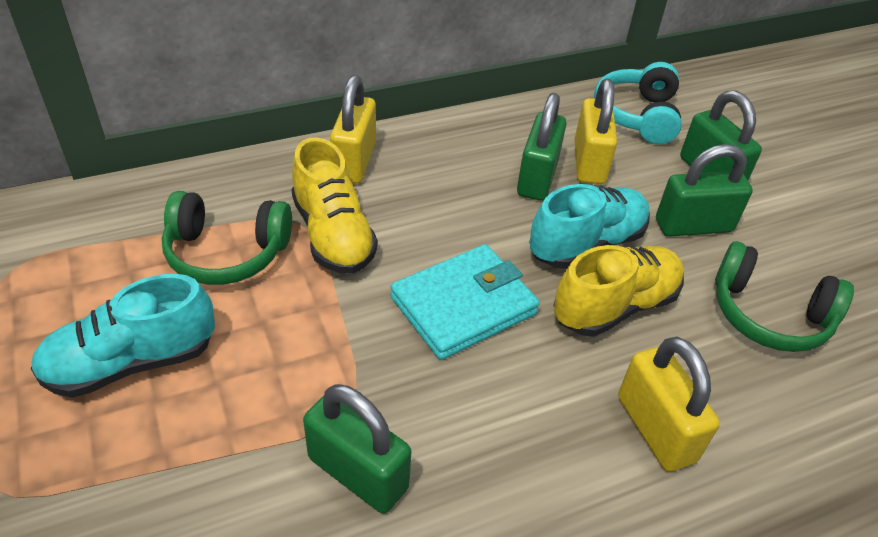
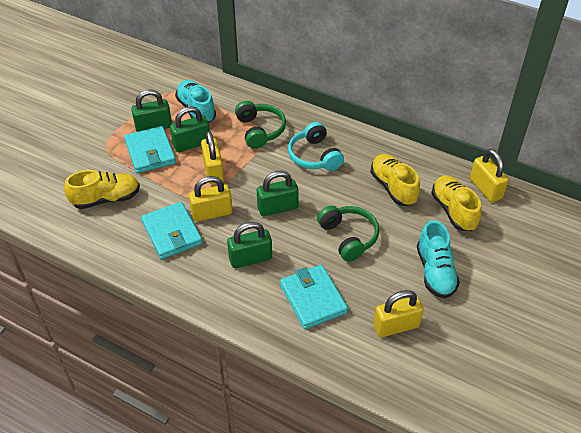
turquoise wallet: [390,244,540,360] = 1 -> [124,126,176,173] [141,202,202,259] [280,265,348,329] = 3
yellow padlock: [330,75,376,184] [574,79,617,184] [618,337,720,472] = 3 -> [189,176,232,222] [201,131,224,184] [373,290,424,337] [470,149,509,202] = 4
yellow shoe: [292,137,378,274] [554,245,684,337] = 2 -> [64,170,140,209] [370,154,420,206] [431,175,482,231] = 3

